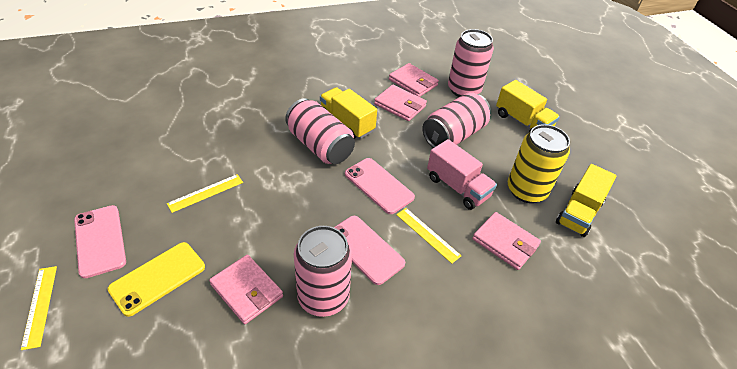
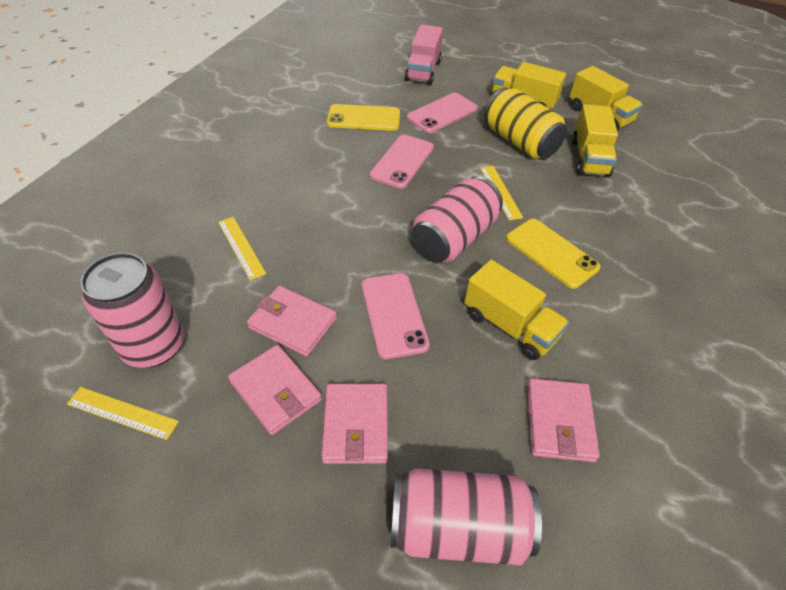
pink can: [285,98,355,164] [294,226,352,317] [423,92,491,148] [448,29,494,97] = 4 -> [80,252,184,368] [390,468,542,565] [411,176,503,263] = 3
yellow phone: [107,242,205,317] = 1 -> [327,104,400,131] [506,219,600,289] = 2
yellow truck: [320,87,377,139] [496,80,560,132] [556,164,617,237] = 3 -> [464,260,569,360] [492,62,566,110] [570,66,643,130] [572,104,618,177] = 4

